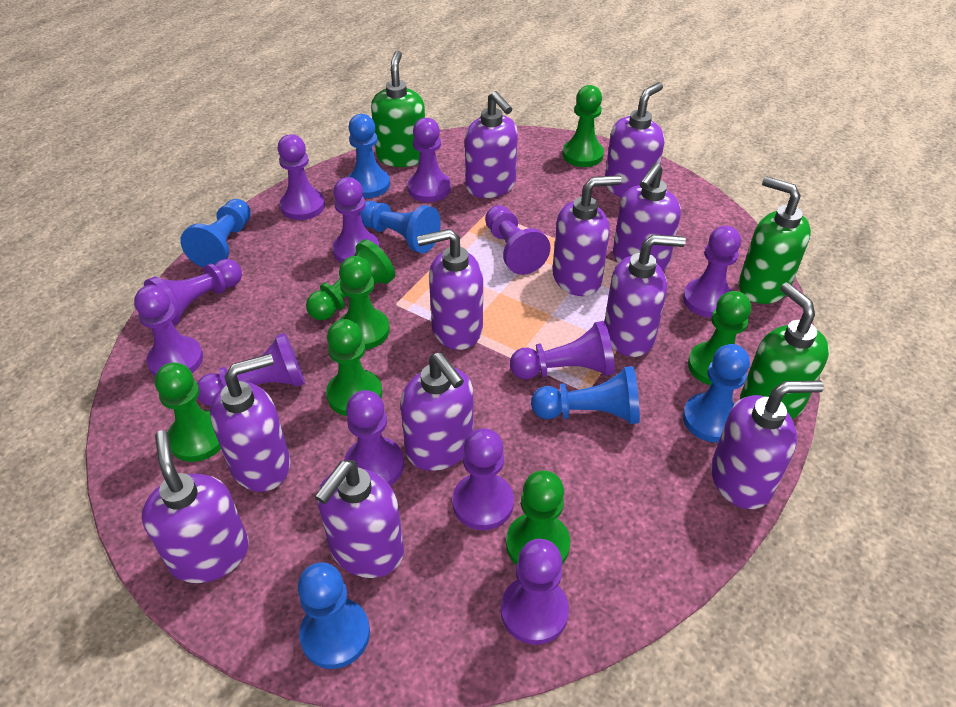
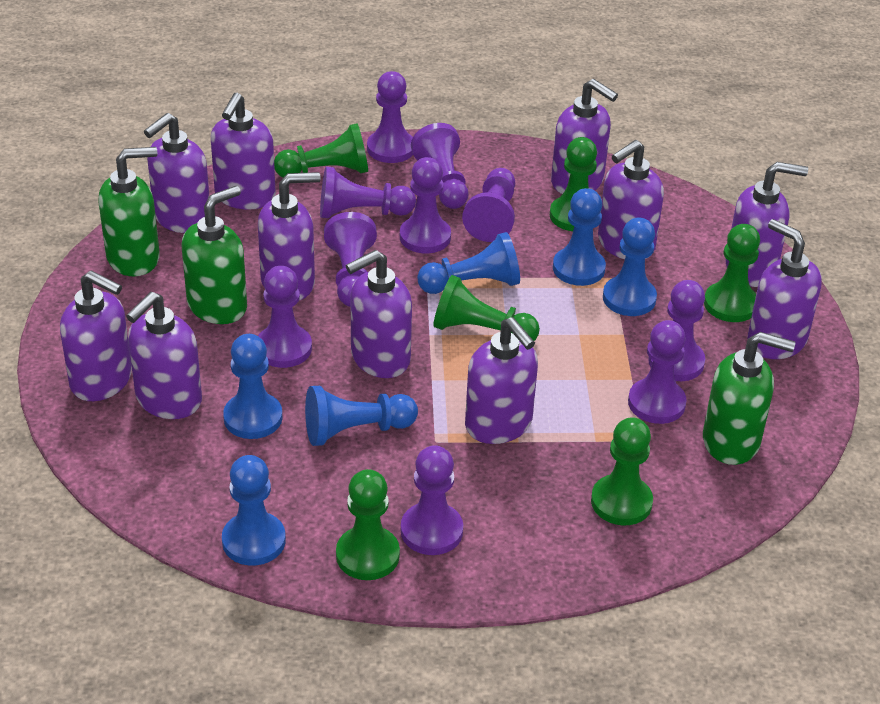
green pawn: [155,363,221,462] [306,239,395,320] [326,319,382,416] [339,256,390,350] [506,470,570,566] [562,85,604,167] [688,291,751,385] = 7 -> [274,123,368,178] [336,469,400,580] [433,275,540,341] [550,137,597,231] [591,417,653,525] [704,224,760,322] = 6
purple pawn: [134,285,203,376] [144,259,242,325] [197,333,305,406] [278,134,325,220] [332,177,380,263] [344,390,404,486] [408,118,451,202] [452,428,514,530] [485,205,550,275] [501,539,569,645] [510,321,615,379] [683,226,741,318] = 12 -> [258,266,312,368] [320,167,416,218] [324,212,377,307] [367,71,413,163] [400,157,451,253] [401,445,463,555] [411,123,468,209] [462,168,515,242] [628,320,687,424] [648,280,705,381] = 10

